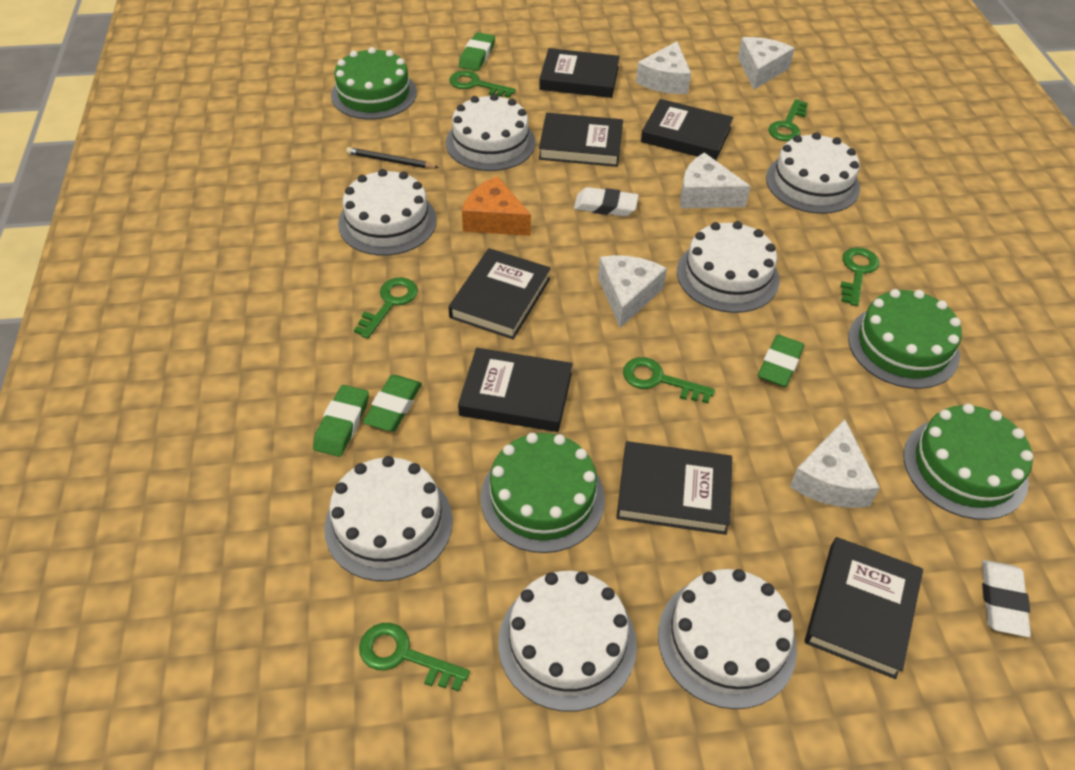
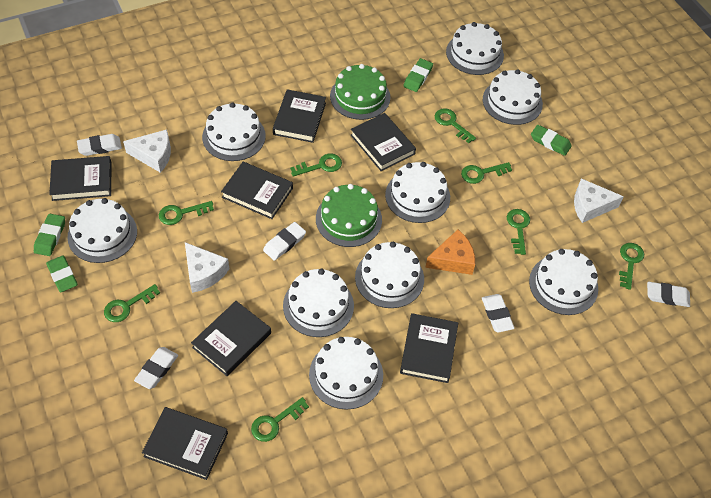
black pencil: [346,147,439,168] = 1 -> none = 0
green cake: [331,47,417,119] [480,433,605,553] [848,289,962,389] [904,404,1033,520] = 4 -> [316,184,382,247] [330,64,390,120] = 2
green key: [354,277,418,339] [359,623,470,692] [449,70,516,98] [623,357,715,403] [768,99,808,141] [840,247,879,306] = 6 -> [104,284,160,322] [159,201,214,225] [251,397,309,442] [290,154,342,177] [435,108,476,143] [461,162,512,184] [507,209,530,255] [619,243,644,290] = 8
white cake: [324,456,453,581] [338,169,437,256] [446,94,536,171] [498,571,637,712] [658,569,797,709] [677,221,780,313] [766,132,860,214] = 7 -> [67,198,137,263] [202,102,266,161] [283,268,354,337] [309,337,383,410] [355,242,424,308] [385,162,450,223] [446,22,504,75] [483,69,543,125] [529,249,598,315] = 9
white cheese: [598,255,667,328] [636,41,691,94] [680,153,751,208] [738,37,794,89] [790,419,880,508] = 5 -> [123,129,171,173] [185,242,229,293] [574,178,624,223] = 3
white eraser: [574,187,639,216] [982,560,1031,637] = 2 -> [77,134,122,156] [134,347,178,389] [263,222,306,261] [482,294,515,332] [647,282,690,307] = 5

